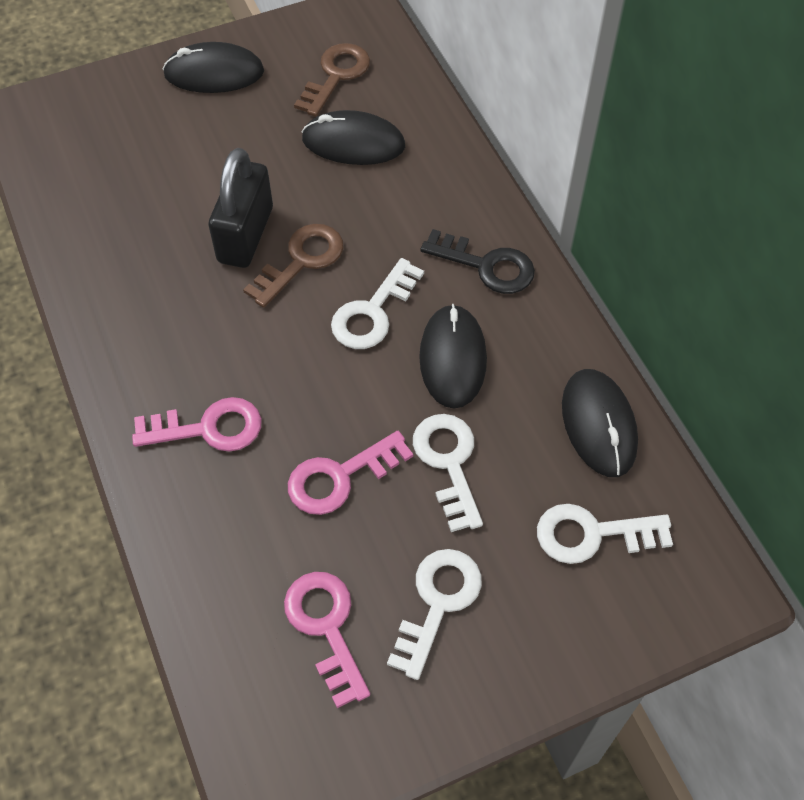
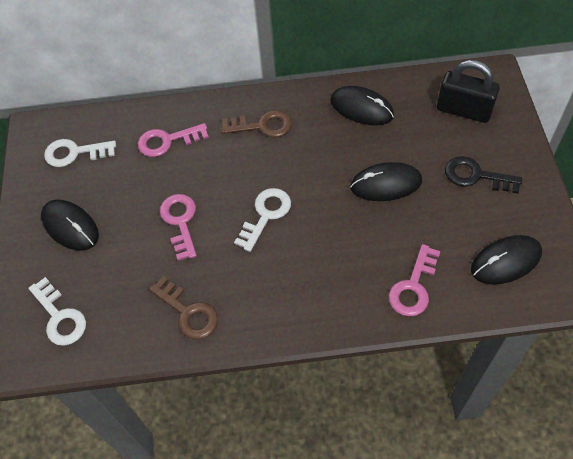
white key: [331,258,424,349] [387,549,482,680] [413,414,483,532] [537,504,673,564] = 4 -> [28,277,86,346] [44,139,116,167] [234,188,291,252] = 3

